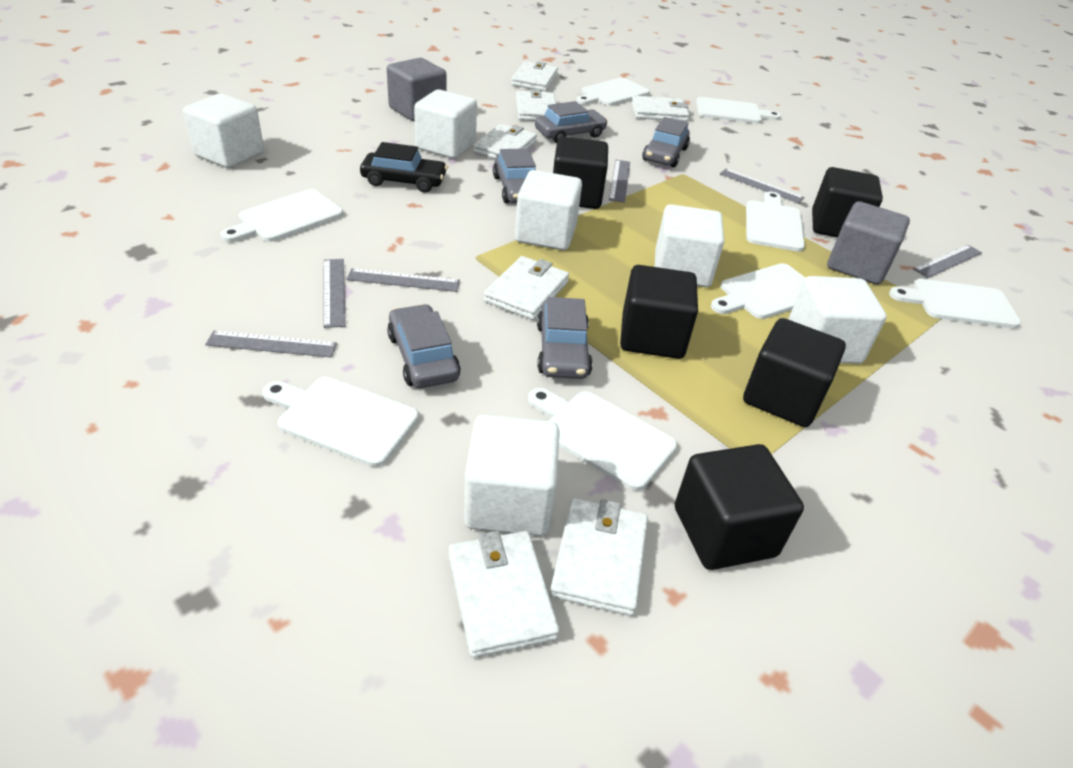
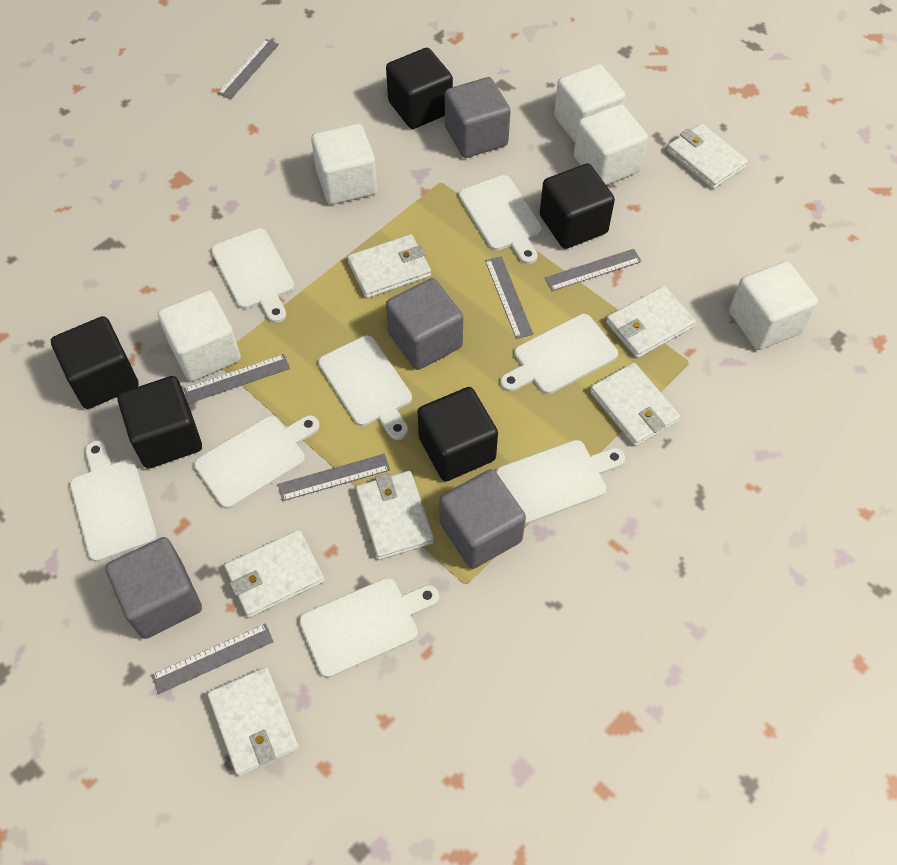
black car: [360,142,448,192] = 1 -> none = 0
grey car: [387,304,460,388] [493,148,536,203] [535,101,608,143] [537,297,593,379] [642,117,690,167] = 5 -> none = 0
grey cube: [387,58,447,121] [827,201,910,285] = 2 -> [105,537,202,639] [386,278,463,370] [439,469,526,569] [445,77,511,158] = 4
white cube: [183,93,264,168] [414,89,477,159] [464,415,560,536] [515,170,582,250] [655,204,724,287] [788,276,887,364] = 6 -> [158,290,241,381] [311,124,377,204] [554,64,625,142] [574,104,648,185] [729,261,818,350] = 5

